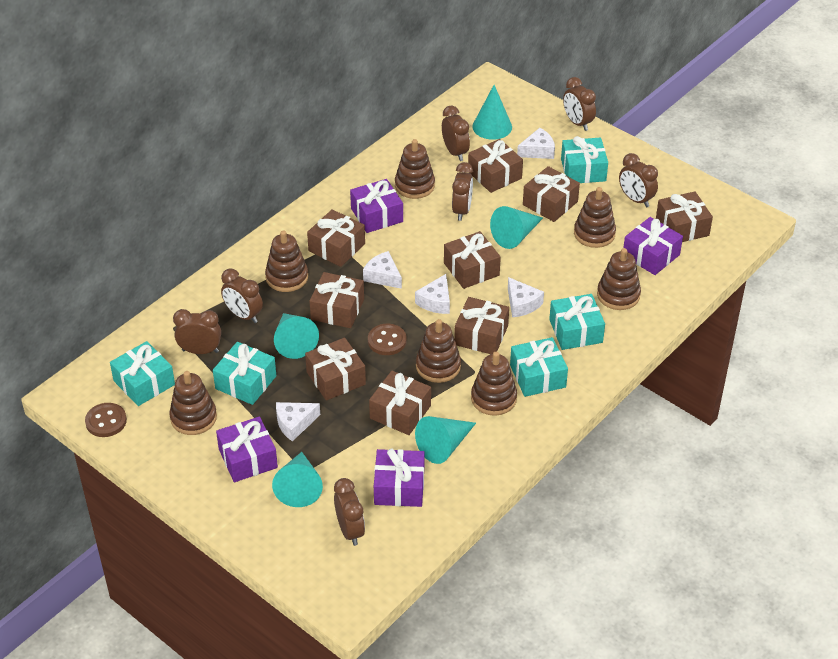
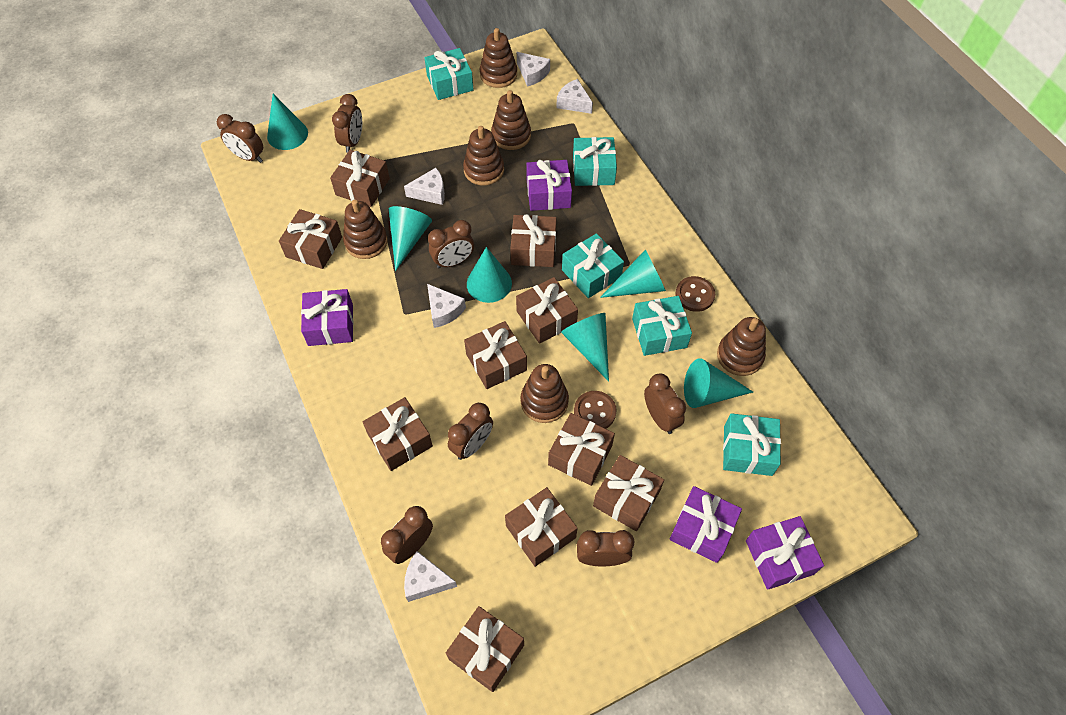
brown gift: [305,338,366,401] [307,209,365,267] [309,272,364,328] [369,371,431,435] [444,231,501,289] [454,297,509,354] [468,139,523,193] [523,166,580,222] [656,191,713,242] = 9 -> [279,209,342,269] [330,150,390,207] [363,397,433,471] [446,606,524,692] [464,321,527,389] [505,487,578,567] [510,214,557,267] [516,277,578,344] [548,413,615,486] [593,455,664,531] = 10
brown stacking toy: [169,371,217,435] [265,230,308,292] [395,139,435,199] [416,319,461,383] [471,352,517,416] [574,187,616,248] [597,248,641,310] = 7 -> [343,200,388,259] [463,126,504,185] [480,28,517,88] [491,90,531,150] [520,364,569,423] [717,317,766,376] = 6
turquoise cone: [272,452,323,507] [274,313,319,359] [415,416,476,464] [472,85,512,140] [490,206,543,249] = 5 -> [267,94,308,150] [389,206,432,271] [467,247,512,303] [561,313,609,382] [600,249,666,298] [684,358,753,408] = 6

